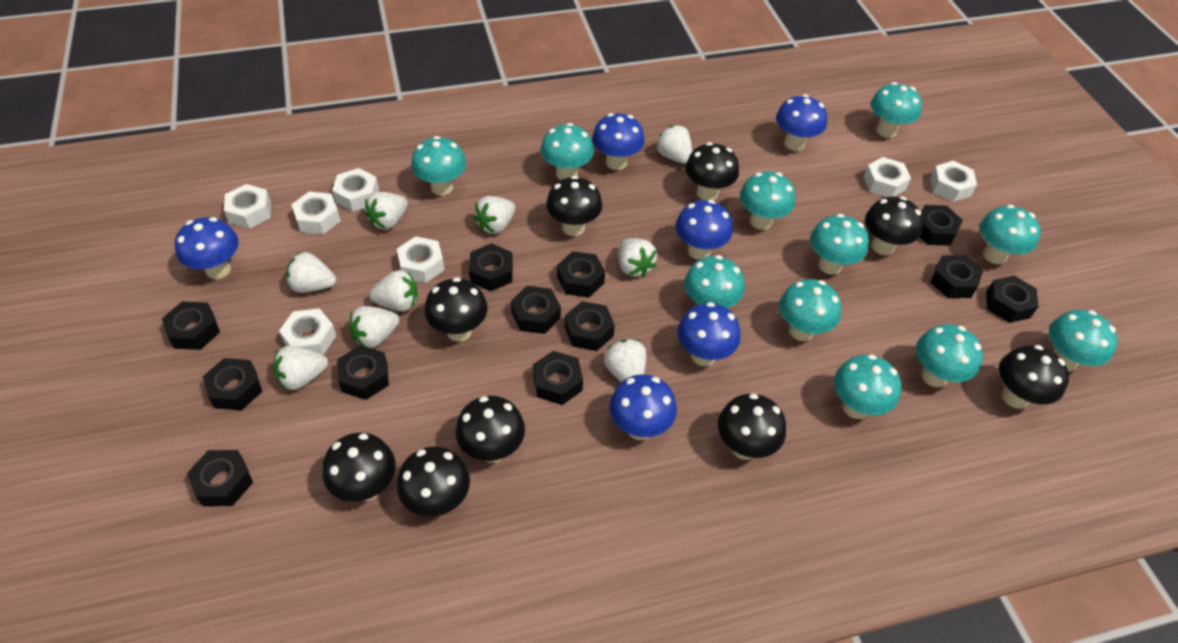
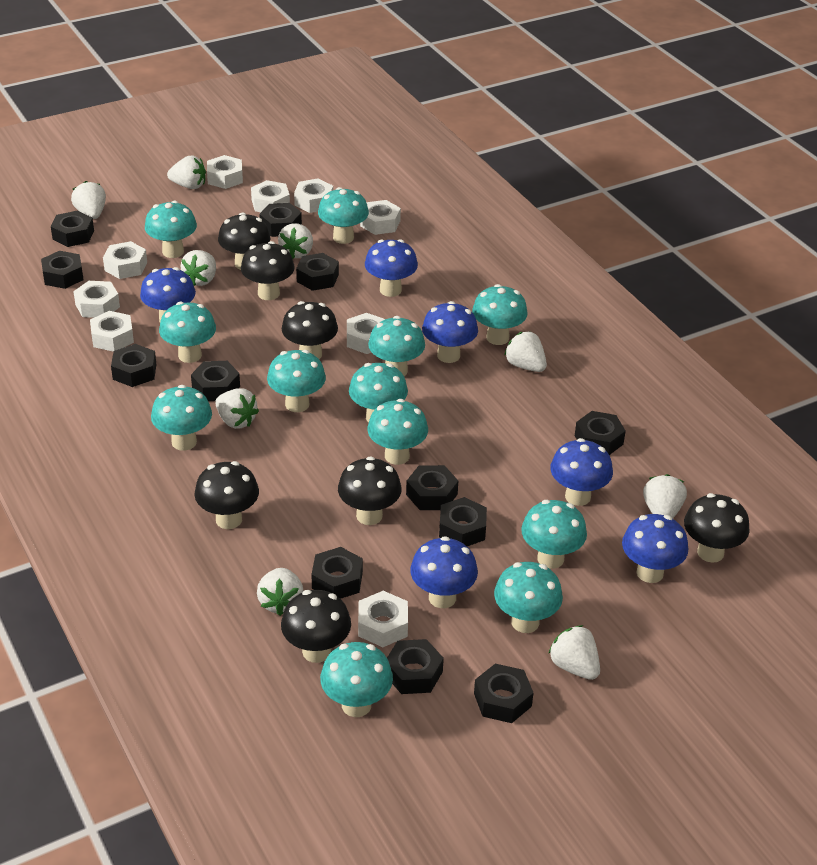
black mushroom: [322,433,396,502] [397,446,470,517] [425,277,487,342] [455,396,525,463] [546,176,602,236] [685,142,739,200] [718,393,786,460] [865,196,923,255] [999,345,1069,409] = 9 -> [195,461,259,529] [218,212,270,270] [241,241,295,300] [281,590,351,663] [282,301,338,359] [338,456,402,525] [684,493,750,563] = 7
turquoise mushroom: [411,136,466,195] [541,123,594,180] [684,255,745,308] [740,171,795,230] [779,279,841,341] [810,214,869,274] [834,354,901,419] [871,82,922,138] [916,324,983,387] [980,204,1041,264] [1049,310,1118,372] = 11 -> [145,201,197,258] [151,385,212,451] [159,302,216,363] [267,350,326,412] [318,187,369,244] [320,642,393,717] [349,363,408,422] [367,399,428,465] [368,316,425,376] [472,284,528,345] [494,562,563,633] [521,500,587,569] = 12
white nut: [224,184,271,229] [279,308,336,355] [291,192,341,234] [332,168,379,212] [397,236,444,283] [864,157,911,197] [930,161,977,202] = 7 -> [73,281,120,318] [90,311,134,352] [103,241,147,279] [207,155,243,189] [251,180,290,212] [294,178,333,213] [347,313,385,354] [358,591,408,647] [360,200,401,235] = 9

